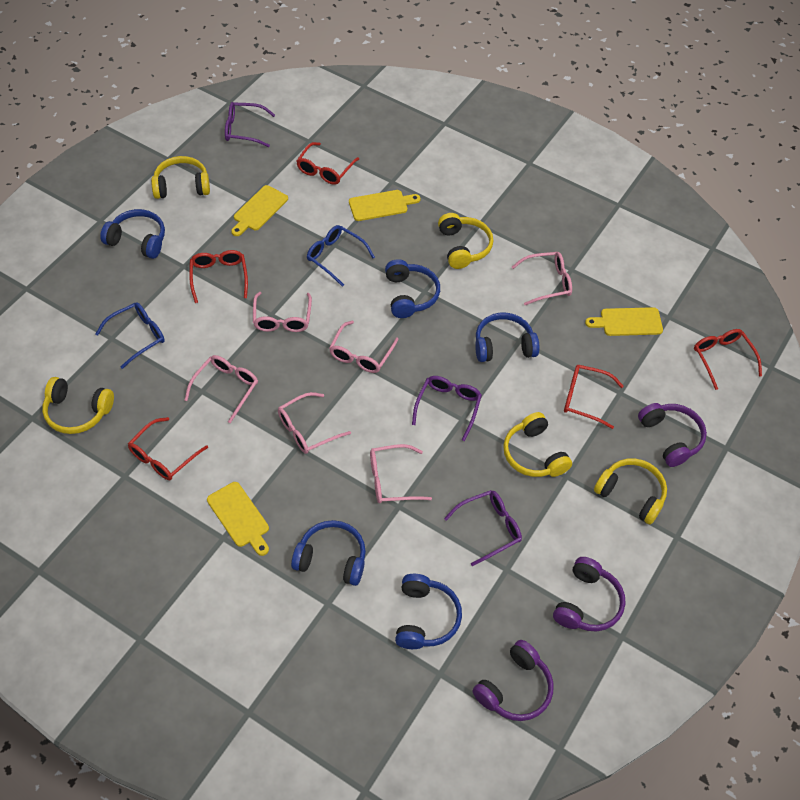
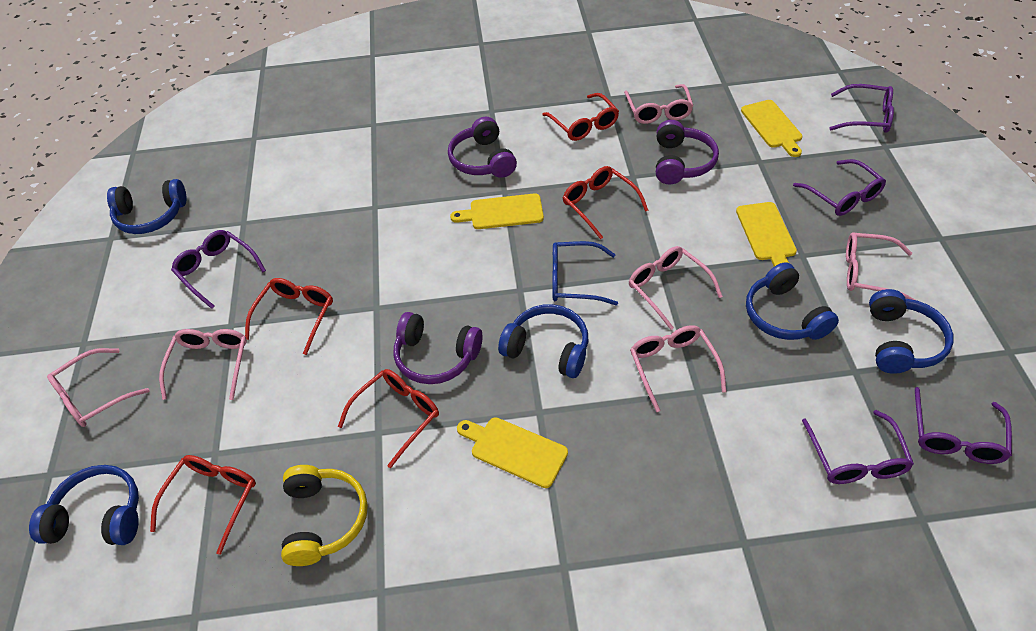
blue glasses: [95,302,165,369] [307,225,375,287] = 2 -> [552,241,618,305] = 1
purple glasses: [225,102,275,147] [412,376,482,441] [444,490,522,566] = 3 -> [171,230,266,309] [793,159,886,216] [802,410,914,484] [829,84,894,133] [915,387,1012,464] = 5
yellow headphones: [42,377,114,434] [151,156,210,199] [438,213,493,269] [503,412,572,477] [594,458,667,525] = 5 -> [281,465,368,566] = 1

